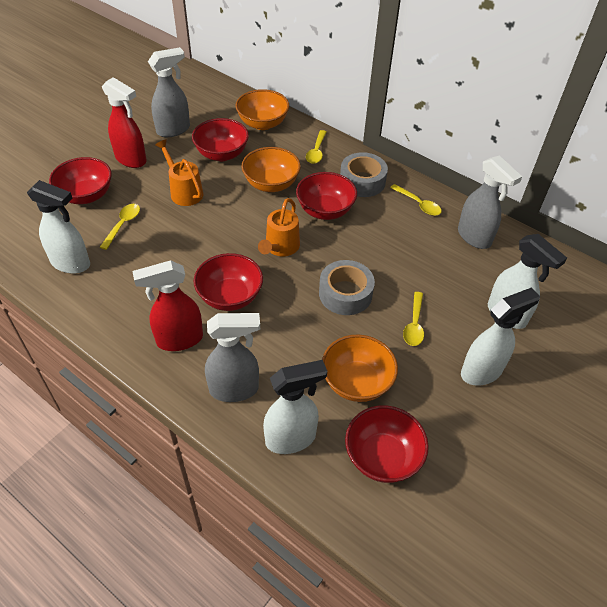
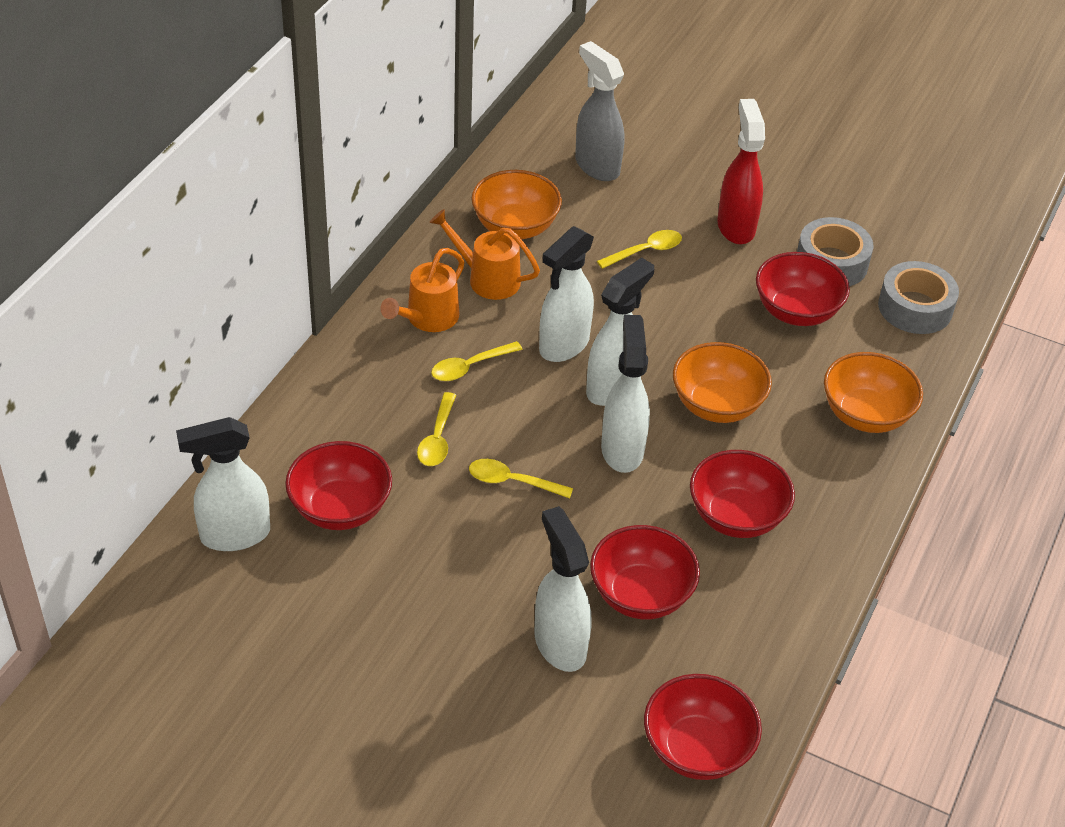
grey spray bottle: [148,47,190,137] [205,313,260,402] [458,155,522,249] = 3 -> [575,41,624,181] = 1
red spray bottle: [102,77,147,168] [133,260,203,351] = 2 -> [717,99,765,244] = 1
white spray bottle: [27,180,90,274] [263,360,327,454] [461,287,540,386] [488,234,567,329] = 4 -> [176,417,270,551] [535,506,591,672] [539,226,594,362] [586,258,654,406] [601,315,650,473] = 5

